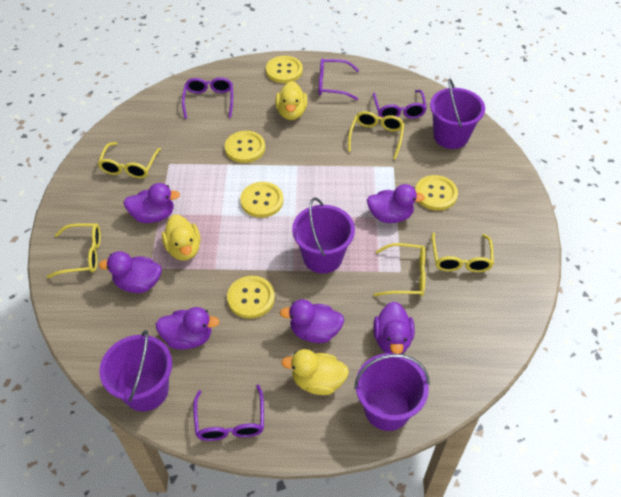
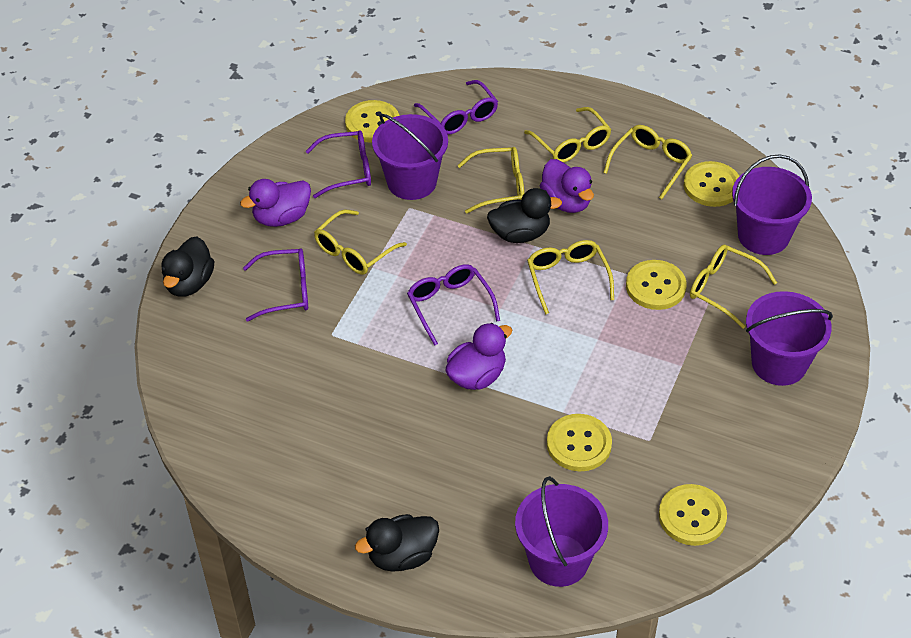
black duck: none = 0 -> [162,236,214,297] [355,514,439,572] [487,188,562,243] = 3
purple duck: [99,251,162,293] [123,183,180,223] [156,307,219,350] [280,299,344,343] [367,184,425,223] [373,302,414,354] = 6 -> [240,179,311,227] [446,323,512,390] [540,159,594,213] = 3
yellow duck: [162,214,201,261] [275,81,307,120] [281,349,349,395] = 3 -> none = 0
yellow glasses: [47,223,101,278] [98,142,161,178] [348,111,404,160] [374,243,425,297] [432,233,494,272] = 5 -> [314,210,407,275] [458,147,524,214] [524,107,611,163] [527,240,614,315] [603,125,692,199] [690,245,777,329] = 6

